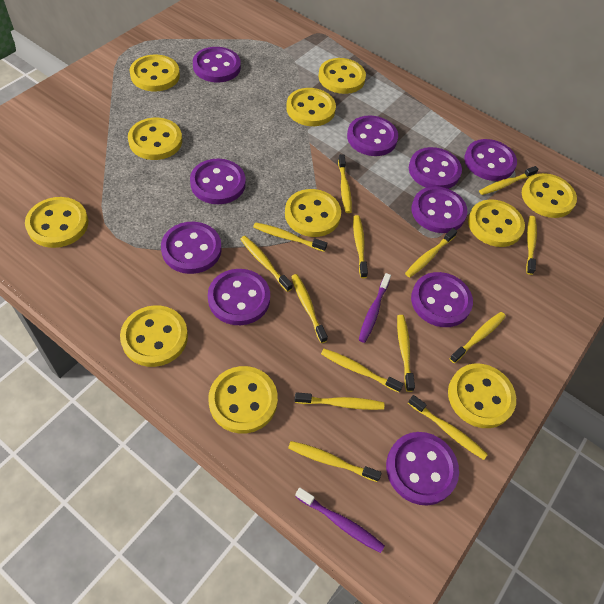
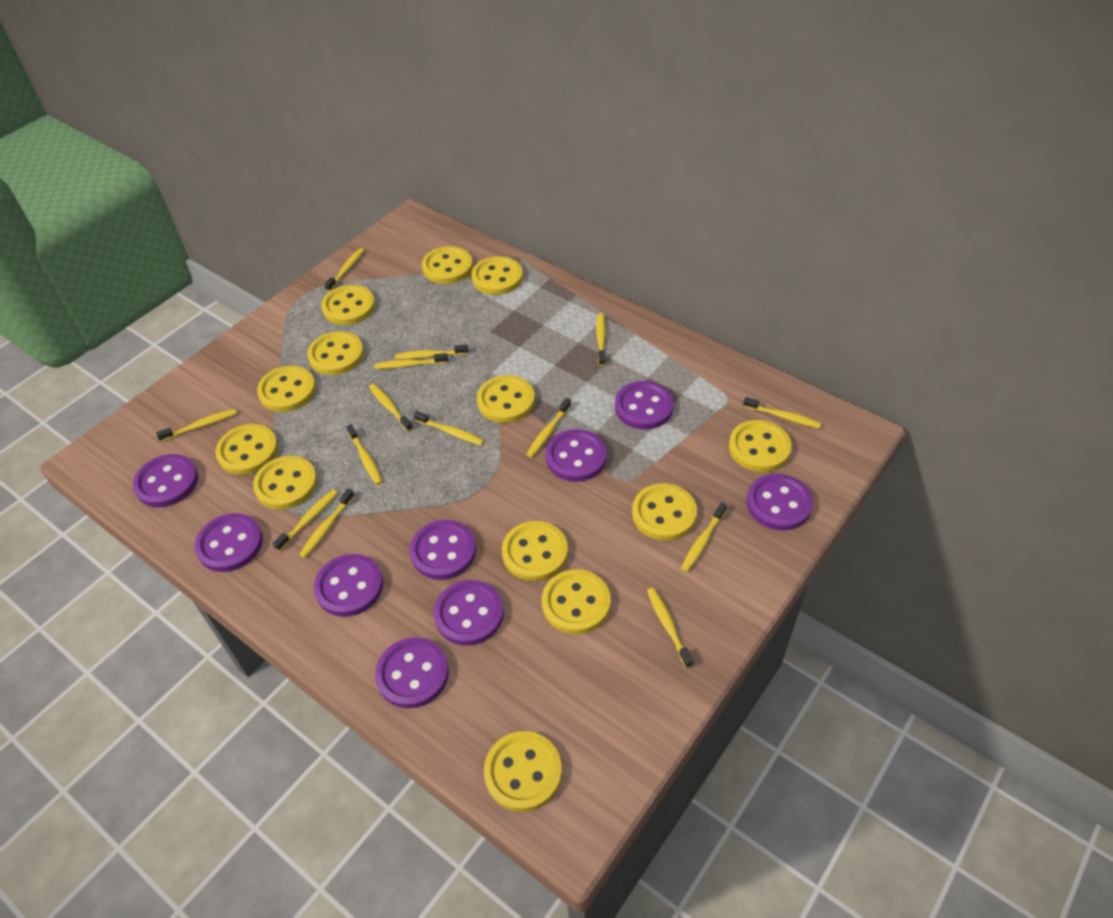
purple button: [161,222,222,274] [190,159,246,204] [193,47,241,82] [208,269,270,325] [347,115,398,156] [386,432,459,505] [409,147,462,189] [411,186,467,233] [411,272,473,327] [464,139,517,181] = 10 -> [133,454,198,507] [195,513,263,572] [314,554,383,617] [375,637,449,708] [410,520,476,580] [434,580,504,646] [546,429,607,482] [615,381,674,429] [747,474,813,530] = 9
purple toothbrush: [295,488,385,553] [359,273,391,343] = 2 -> none = 0
yellow button: [25,197,88,248] [120,305,188,367] [128,118,182,160] [130,54,180,91] [208,366,278,434] [285,189,341,237] [286,88,336,126] [318,58,366,94] [448,363,516,428] [468,199,525,247] [522,173,577,218] = 11 -> [215,424,278,475] [253,456,317,510] [257,366,316,412] [307,331,364,375] [321,285,375,325] [422,246,473,284] [471,256,523,295] [477,375,535,423] [484,731,562,812] [502,521,568,581] [542,569,611,634] [632,483,697,541] [729,420,792,472] = 13

